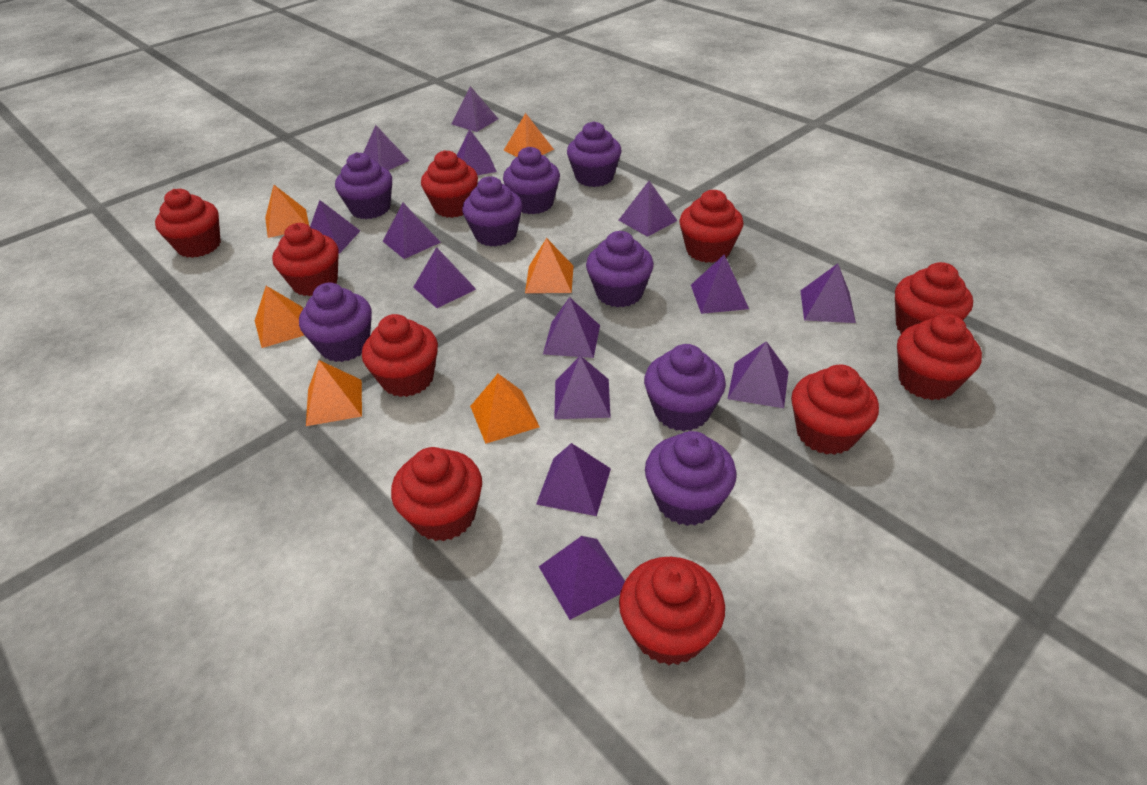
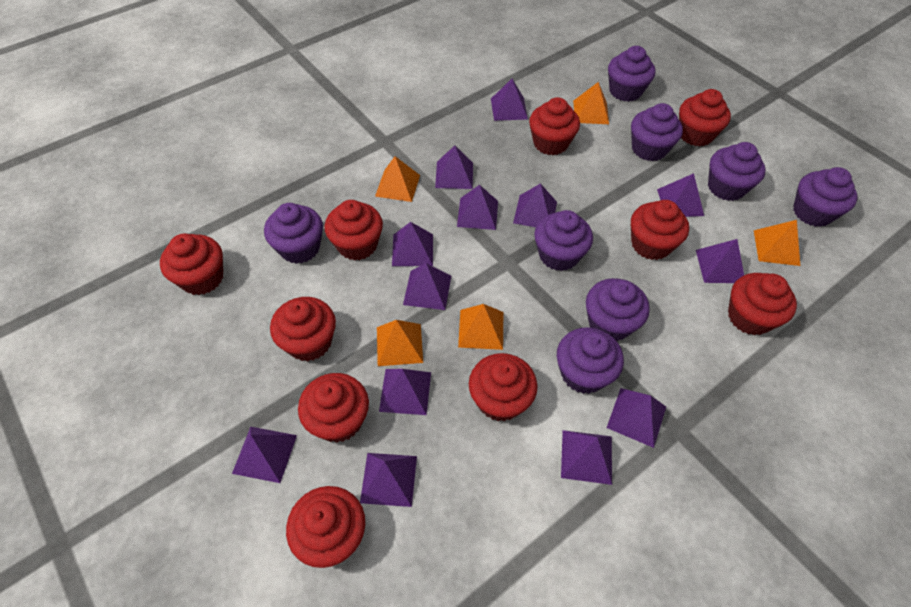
orange pyramid: [255,286,304,348] [265,185,309,238] [306,360,362,426] [470,374,540,444] [504,113,554,157] [525,238,573,293] = 6 -> [375,156,420,202] [377,320,423,366] [458,304,503,350] [573,82,609,124] [754,220,800,266] = 5
purple pyramid: [310,200,360,254] [363,125,409,170] [383,203,441,259] [413,247,476,308] [452,86,498,132] [457,129,497,175] [536,443,611,516] [539,536,625,620] [543,297,600,358] [554,355,611,419] [619,181,677,237] [691,255,749,314] [728,341,789,408] [800,264,856,323] = 14 -> [232,427,297,483] [360,453,417,507] [379,369,431,415] [392,222,433,266] [403,263,451,310] [435,146,473,189] [457,185,498,230] [491,79,528,121] [513,183,557,227] [561,430,612,485] [607,388,666,448] [657,173,704,217] [696,239,744,283] = 13

